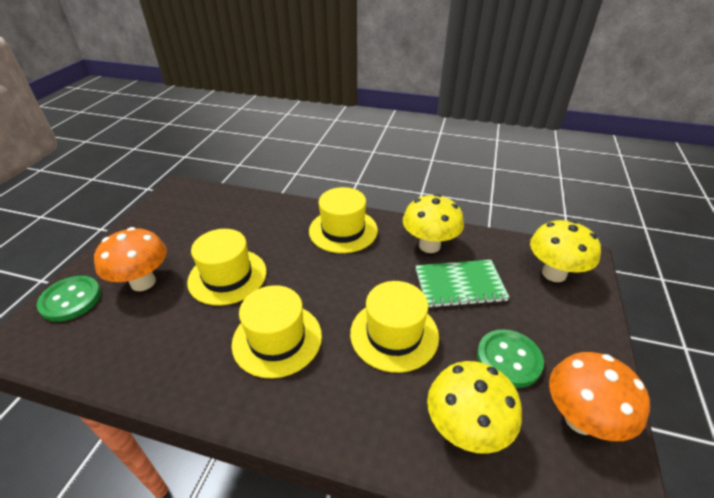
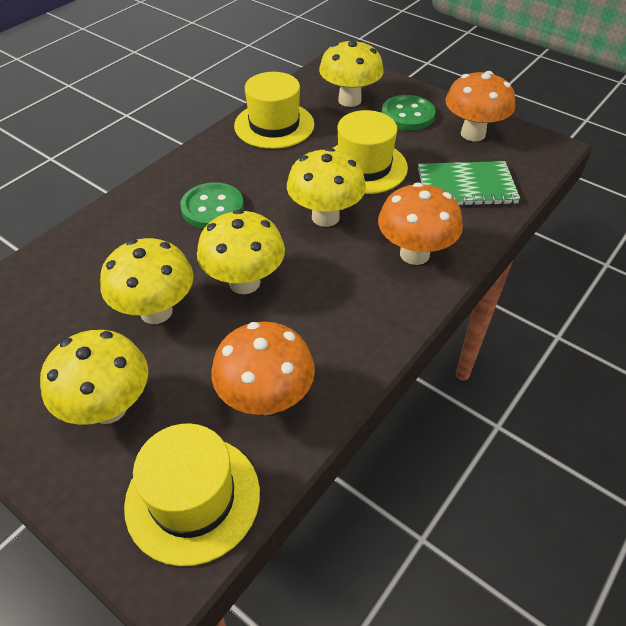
orange mushroom: [94,227,167,291] [549,352,650,441] = 2 -> [211,322,315,415] [378,183,463,265] [446,71,515,141] = 3
yellow hat: [187,229,267,306] [232,285,322,379] [309,187,378,253] [350,281,439,373] = 4 -> [124,423,260,566] [234,72,314,149] [333,110,408,194] = 3
yellow mushroom: [403,194,464,253] [427,361,522,454] [530,220,601,282] = 3 -> [40,330,148,425] [100,238,193,324] [197,209,285,294] [287,148,366,227] [319,39,384,107] = 5

